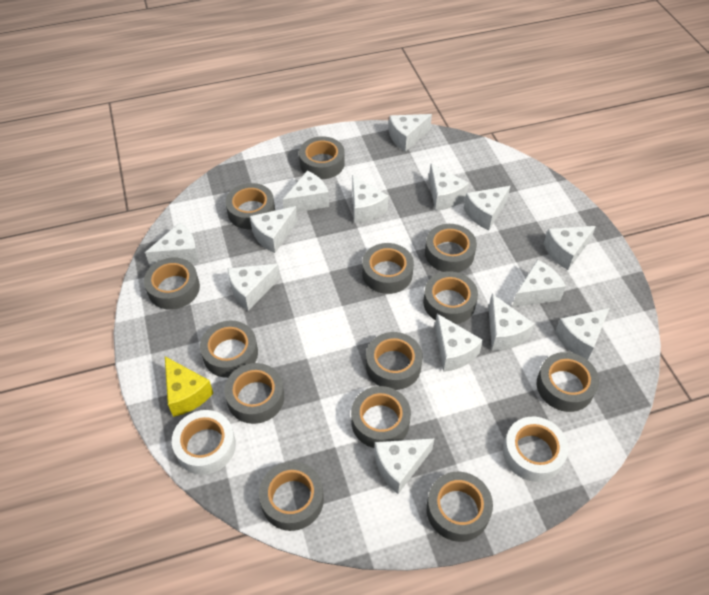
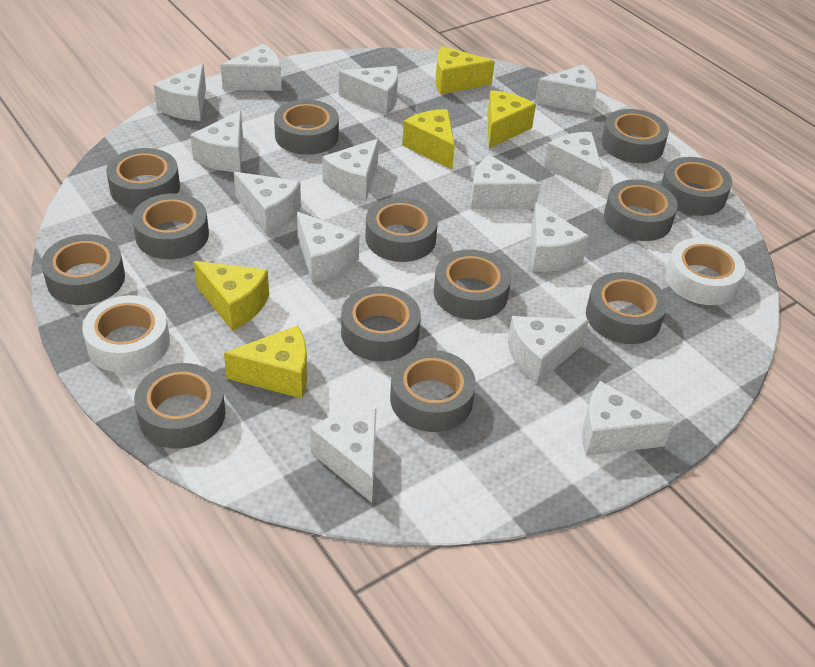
yellow cheese: [165,356,213,417] = 1 -> [193,261,269,331] [224,325,307,398] [402,109,455,170] [435,46,495,94] [487,90,536,148] = 5

